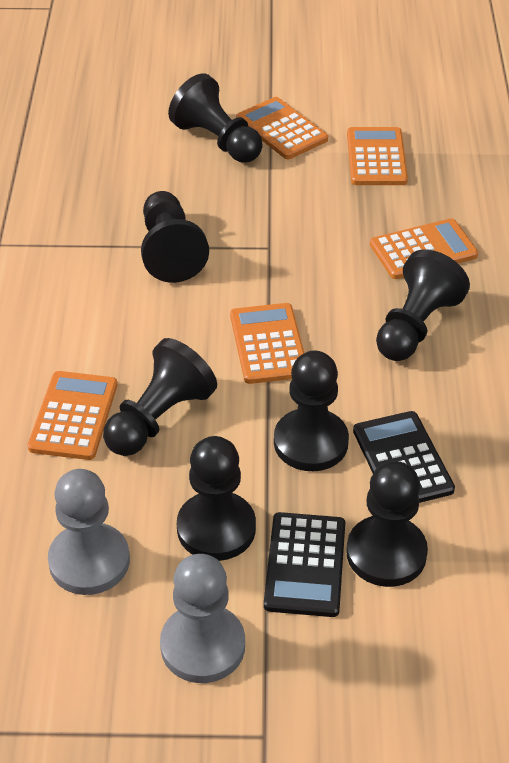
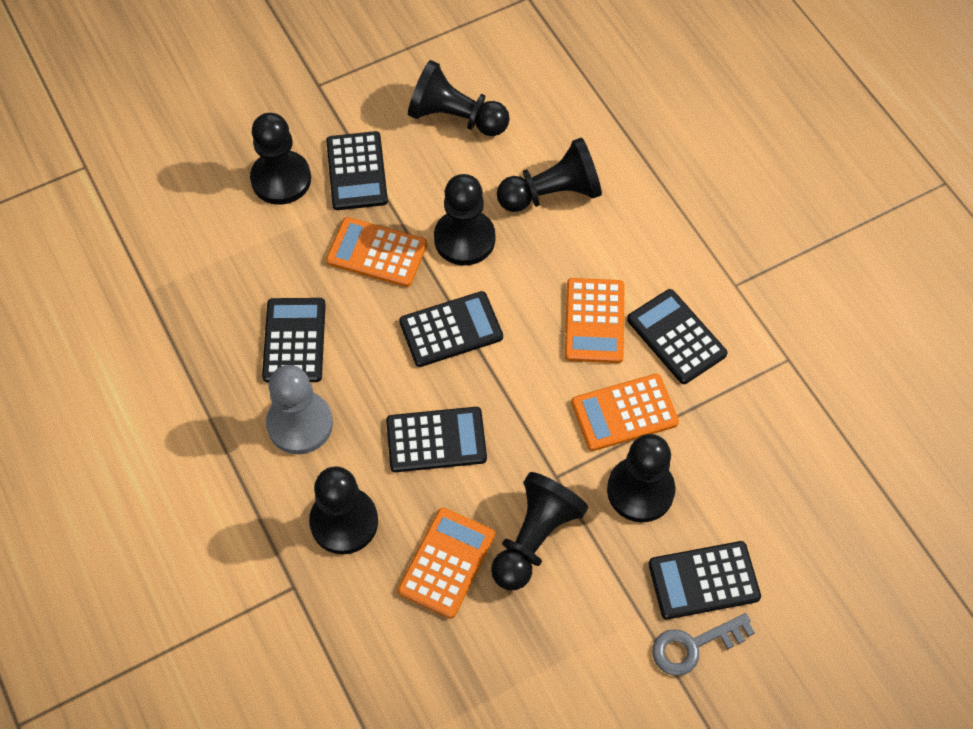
black calculator: [264,512,345,617] [353,411,455,503] = 2 -> [262,298,326,383] [326,131,388,210] [386,407,487,472] [399,291,503,367] [627,289,728,384] [648,541,761,619] = 6
grey key: none = 0 -> [652,613,755,676] = 1
grey pawn: [48,469,130,595] [160,554,245,683] = 2 -> [266,365,333,454] = 1
orange calculator: [28,371,117,460] [230,303,304,384] [236,97,328,159] [347,127,408,185] [370,218,478,279] = 5 -> [326,217,427,287] [398,508,495,619] [565,278,624,363] [571,374,679,451] = 4

